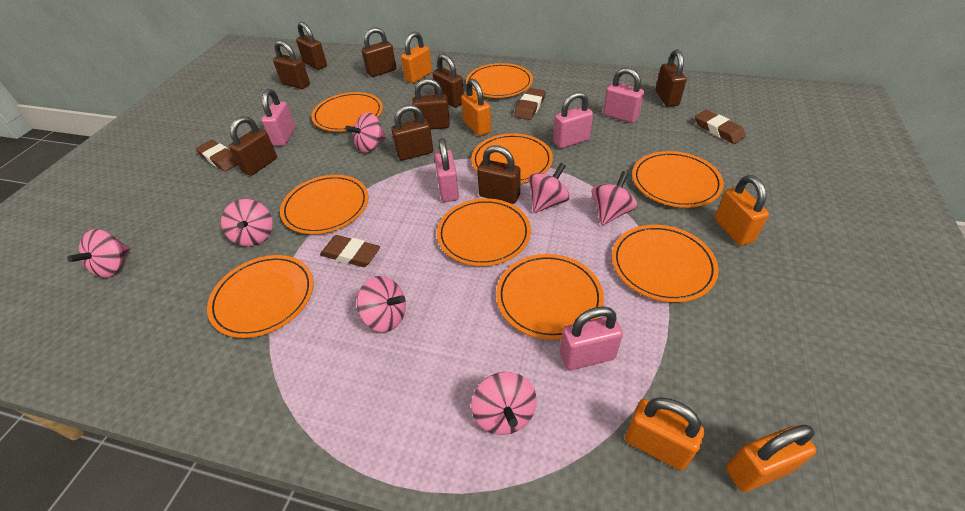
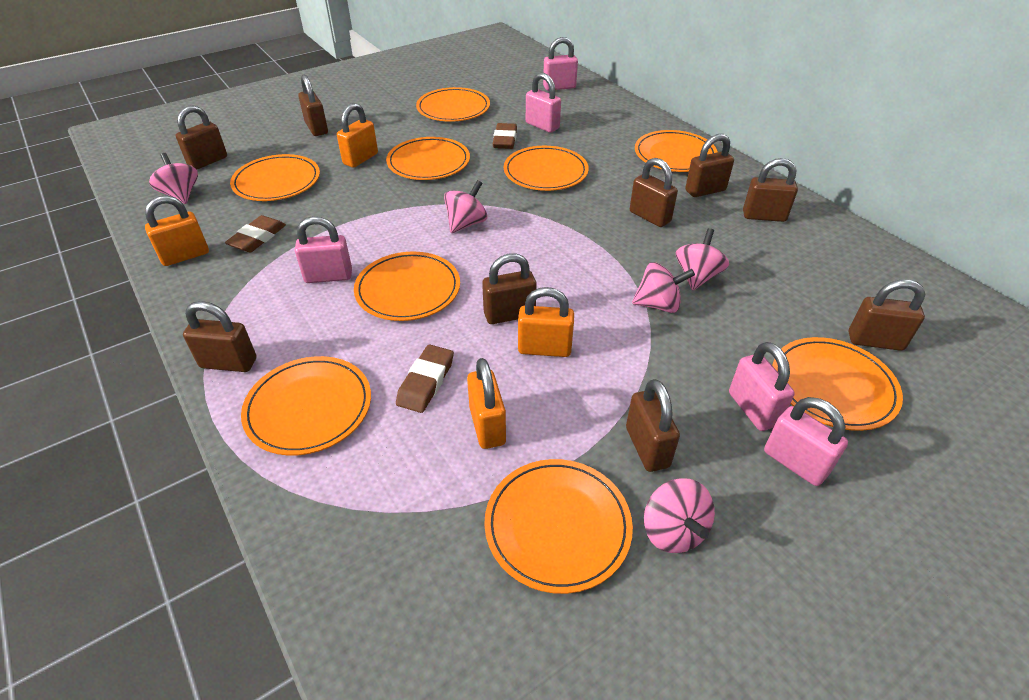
brown eraser: [196,140,238,171] [320,235,380,267] [514,88,546,120] [695,110,746,144] = 4 -> [225,215,286,252] [396,345,454,413] [493,123,517,149] = 3
orange padlock: [401,32,432,84] [461,78,491,136] [625,397,704,470] [715,175,769,246] [726,424,817,492] = 5 -> [145,195,209,266] [337,103,378,168] [467,358,506,449] [518,287,574,357] = 4
pink spinning top: [67,229,130,278] [221,199,273,247] [345,112,387,153] [357,276,406,332] [471,372,537,435] [529,163,570,213] [592,171,637,226] = 7 -> [149,153,198,204] [444,180,487,233] [632,262,695,313] [644,478,715,553] [676,228,729,291] = 5

